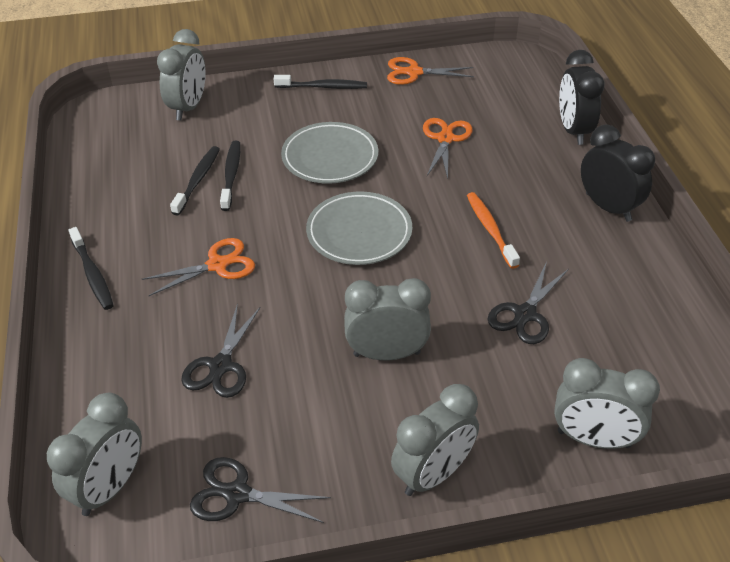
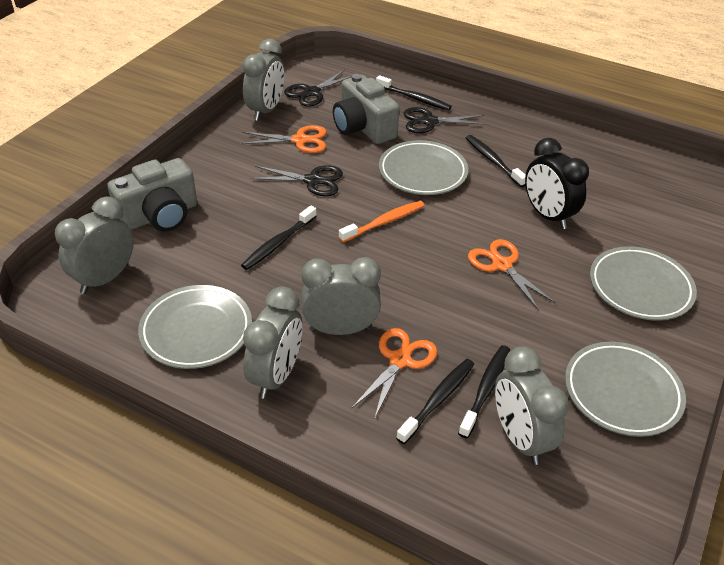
black clock: [559,50,605,145] [581,124,655,222] = 2 -> [525,138,589,229] = 1
black toothbrush: [68,227,114,310] [170,146,220,215] [220,141,240,211] [274,75,367,89] = 4 -> [241,205,317,270] [376,75,452,111] [396,359,474,444] [458,345,510,438] [466,135,526,187] = 5
grey camera: none = 0 -> [107,158,197,231] [333,74,400,144] = 2
grey plate: [281,122,378,184] [306,192,412,265] = 2 -> [138,285,252,369] [379,140,468,195] [565,342,686,437] [590,246,697,321] = 4

